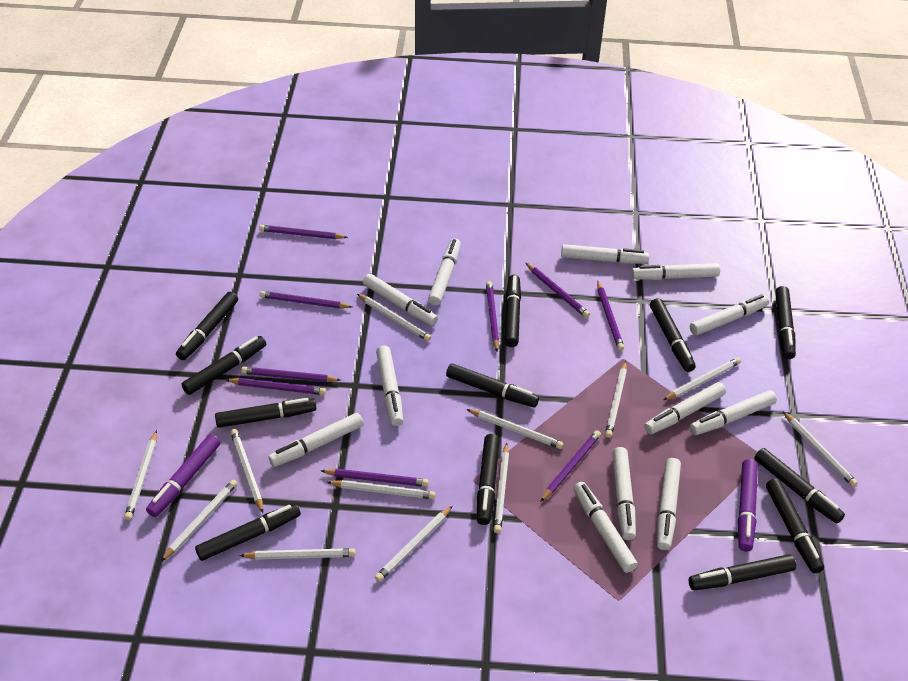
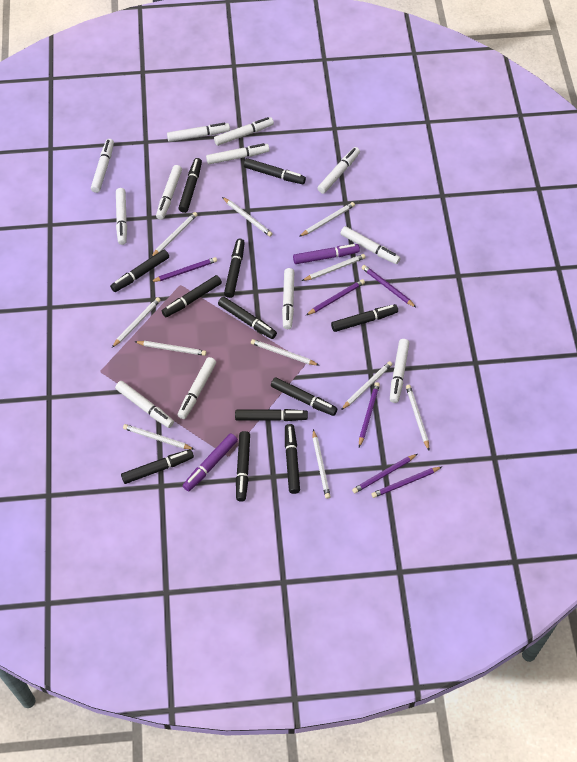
purple pencil: [226,378,326,395] [241,367,341,382] [259,225,348,239] [260,291,353,309] [321,469,429,487] [486,281,499,351] [526,263,590,318] [540,430,601,502] [597,281,624,351] = 9 -> [151,257,217,282] [306,279,365,315] [352,454,417,493] [359,382,380,447] [362,265,416,307] [371,467,441,498] = 6
white pencil: [124,430,157,520] [161,480,238,562] [230,429,263,513] [239,548,356,560] [327,480,436,499] [357,294,431,341] [375,506,452,582] [467,409,563,449] [493,443,509,533] [605,361,627,438] [663,357,741,400] [783,411,858,487] = 12 -> [112,297,161,348] [123,424,195,450] [135,341,206,356] [151,212,198,257] [222,197,273,237] [251,339,319,365] [299,202,355,237] [302,254,366,281] [313,429,331,499] [341,361,392,410] [406,385,429,450] = 11

